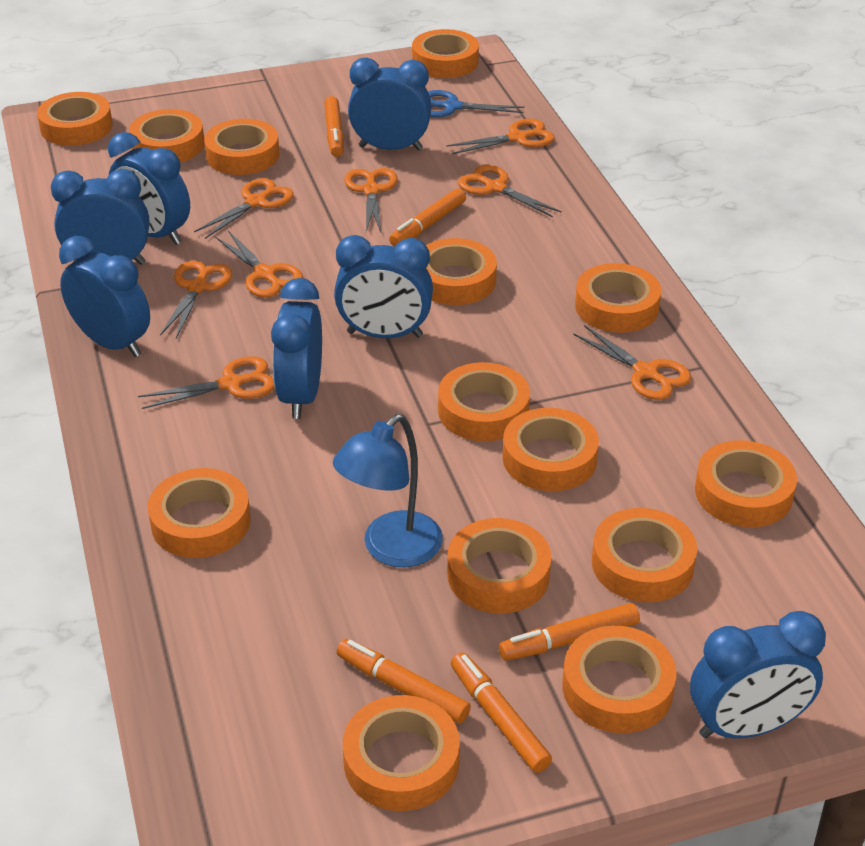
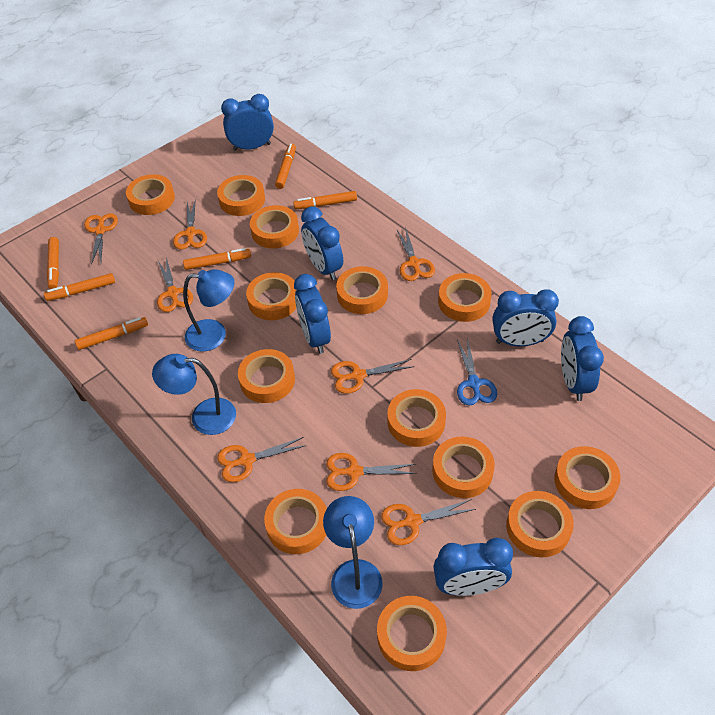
blue clock: [51,169,150,265] [59,236,150,357] [108,132,190,245] [271,278,322,419] [334,235,433,338] [348,57,432,151] [690,611,826,738] = 7 -> [221,94,274,151] [294,274,331,354] [301,206,343,280] [433,538,513,596] [493,289,559,346] [561,316,604,401] = 6
blue lamp: [333,414,443,567] = 1 -> [152,354,236,435] [183,269,234,352] [323,496,383,609] = 3
orange marker: [324,96,344,157] [337,639,471,724] [389,188,466,247] [451,652,552,773] [499,603,640,661] = 5 -> [44,273,115,301] [47,237,59,289] [75,317,148,350] [183,248,251,270] [275,144,296,189] [293,191,357,209] = 6
orange tape: [37,92,113,146] [129,109,205,162] [148,468,250,558] [204,119,280,175] [343,695,460,811] [412,29,479,78] [426,238,497,305] [438,362,530,441] [447,518,551,614] [502,408,599,491] [562,626,677,733] [575,263,661,333] [592,508,697,602] [695,440,797,527] = 14 -> [126,174,175,215] [217,175,265,216] [238,349,295,403] [246,272,296,320] [250,205,299,249] [264,489,327,554] [336,266,388,314] [377,596,447,671] [387,389,446,447] [432,437,495,498] [438,273,492,322] [506,491,574,557] [554,446,620,509] = 13

